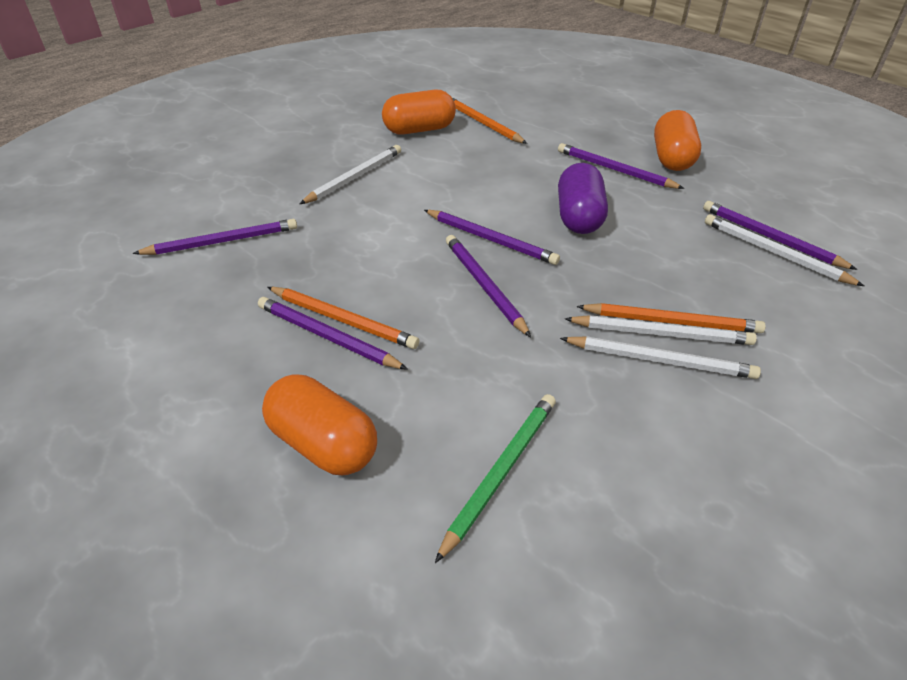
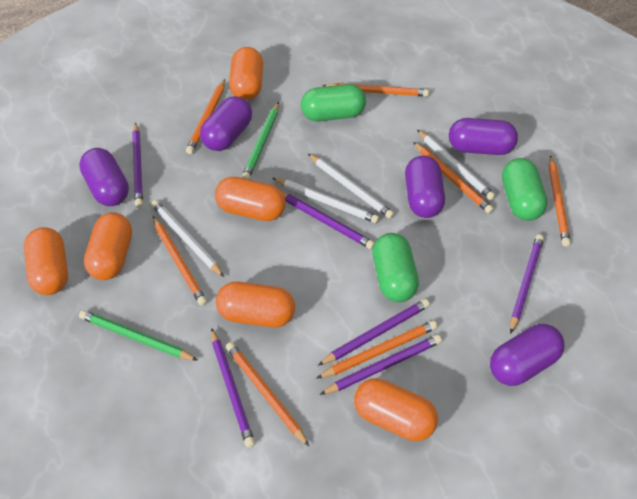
green capsule: none = 0 -> [301,84,366,121] [372,233,419,302] [502,158,547,221] = 3
green pencil: [435,394,556,563] = 1 -> [79,310,198,361] [242,102,279,179] = 2
orange capsule: [262,375,377,475] [382,90,456,135] [654,110,701,171] = 3 -> [24,227,68,295] [84,212,132,280] [215,177,286,221] [216,282,295,328] [229,47,263,101] [354,378,438,441] = 6
orange pencil: [268,287,420,349] [452,98,527,144] [576,303,766,333] = 3 -> [153,216,207,306] [186,79,225,154] [226,342,309,446] [316,320,437,379] [322,83,429,97] [413,142,494,214] [548,155,571,247] = 7
purple capsule: [558,163,608,234] = 1 -> [79,148,129,206] [200,96,252,151] [405,156,445,218] [449,118,518,155] [490,324,564,386] = 5

